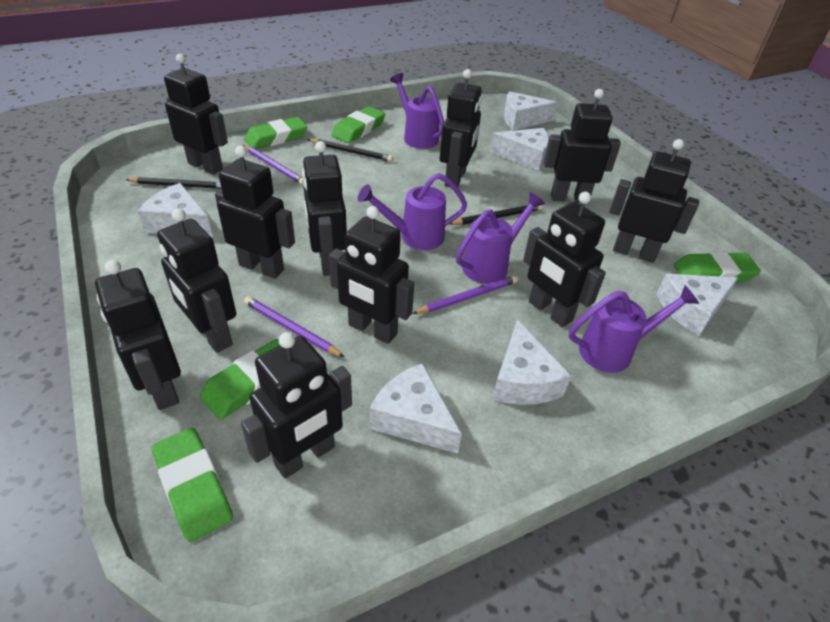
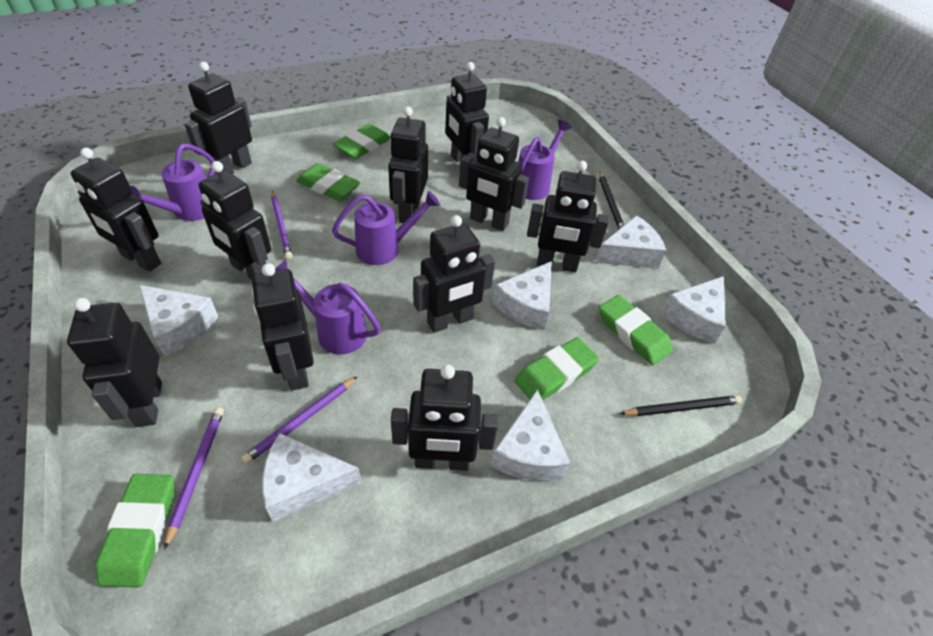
black pencil: [125,177,221,189] [307,139,393,162] [450,205,543,225] = 3 -> [599,171,624,230] [620,395,742,416] = 2

